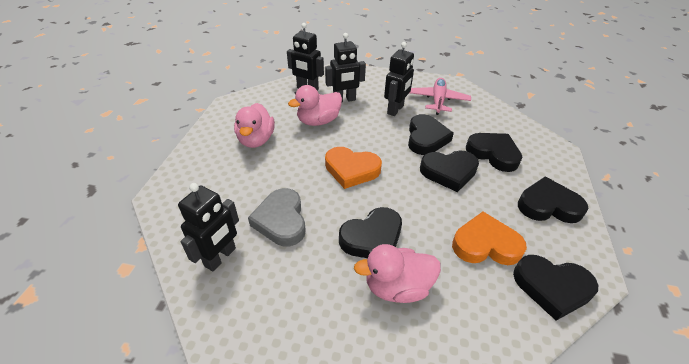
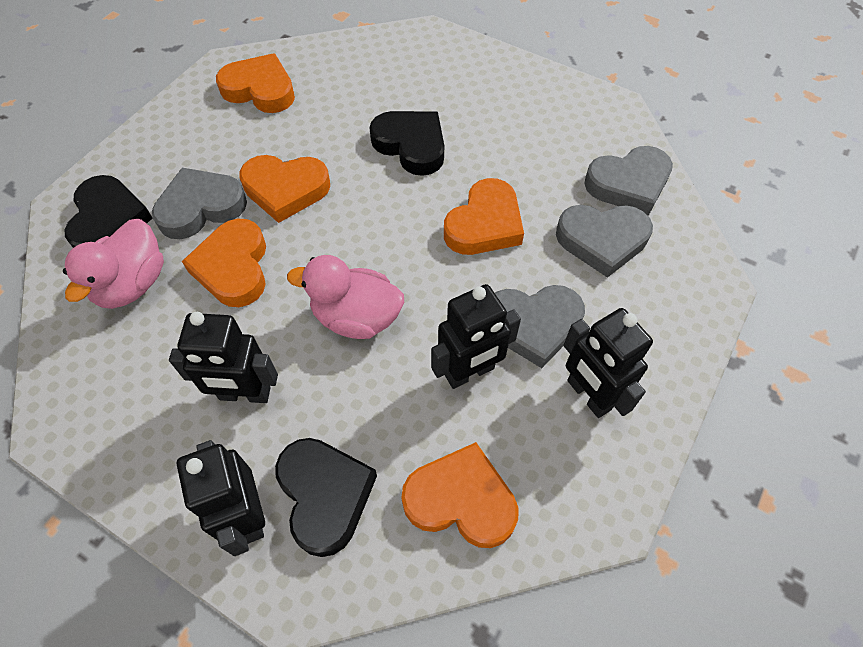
black heart: [339,207,402,258] [408,114,454,155] [420,150,479,192] [466,133,522,172] [513,255,598,321] [518,177,588,223] = 6 -> [65,175,153,248] [275,438,377,557] [369,111,444,176] = 3
grey heart: [248,188,306,246] = 1 -> [152,168,247,239] [495,285,585,368] [556,205,653,278] [584,146,673,215] = 4
orange heart: [325,147,382,189] [452,212,527,265] = 2 -> [182,219,266,307] [216,53,295,113] [240,155,330,223] [401,442,518,548] [444,178,524,255] = 5
pink duck: [234,103,275,148] [288,85,342,126] [354,244,441,303] = 3 -> [63,219,164,309] [287,255,404,339] = 2
pink plane: [410,78,471,115] = 1 -> none = 0

